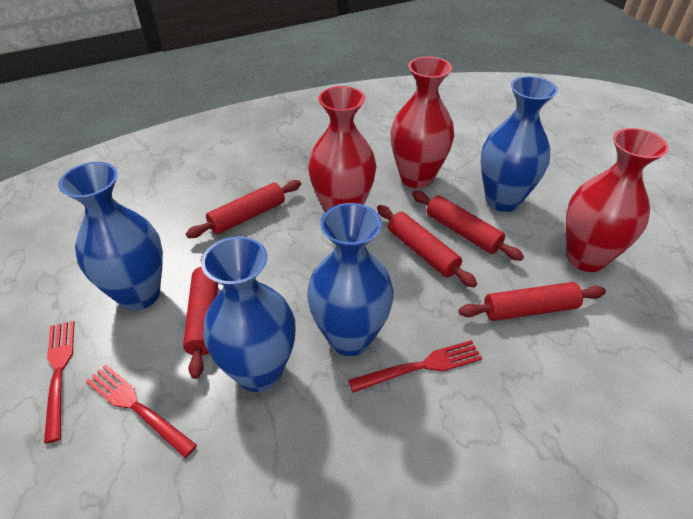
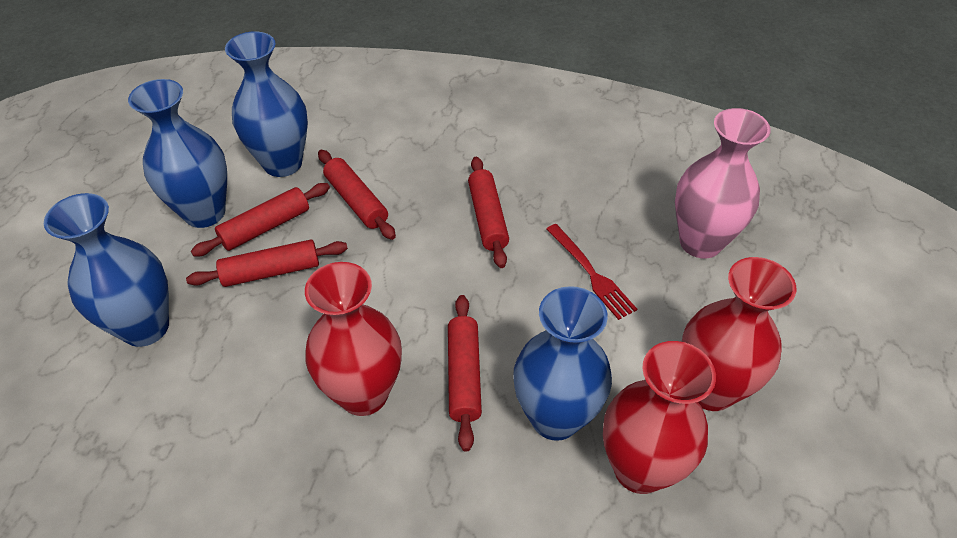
pink vase: none = 0 -> [675,108,771,259] = 1
red fork: [44,321,75,443] [86,364,197,458] [348,340,482,393] = 3 -> [546,224,637,320] = 1

